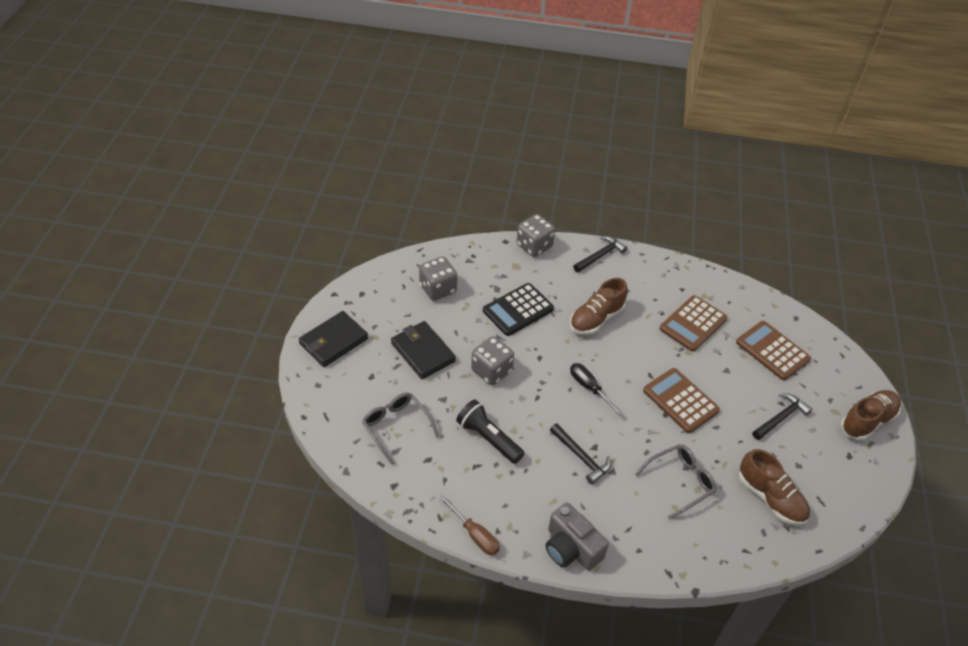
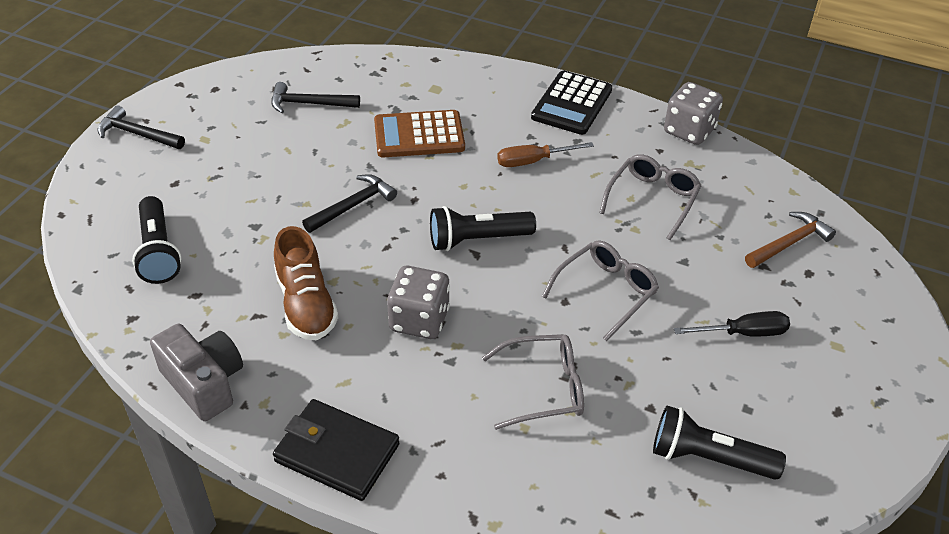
black flashlight: [456,400,524,464] = 1 -> [132,196,181,284] [430,206,536,251] [653,406,786,480] = 3
black wallet: [299,311,368,367] [391,321,456,379] = 2 -> [273,399,399,501] = 1
brown calculator: [643,368,720,433] [660,295,727,352] [736,321,811,380] = 3 -> [374,110,465,157] = 1
brown hammer: none = 0 -> [745,212,836,268] = 1
brown shoe: [570,278,628,335] [739,449,810,526] [841,390,901,440] = 3 -> [274,226,338,340] = 1
grey dice: [419,256,457,301] [471,336,514,385] [517,214,555,257] = 3 -> [387,266,450,339] [664,82,723,145] = 2
grey glasses: [362,393,439,465] [635,444,717,519] = 2 -> [482,334,584,430] [542,240,659,341] [599,154,702,240] = 3

